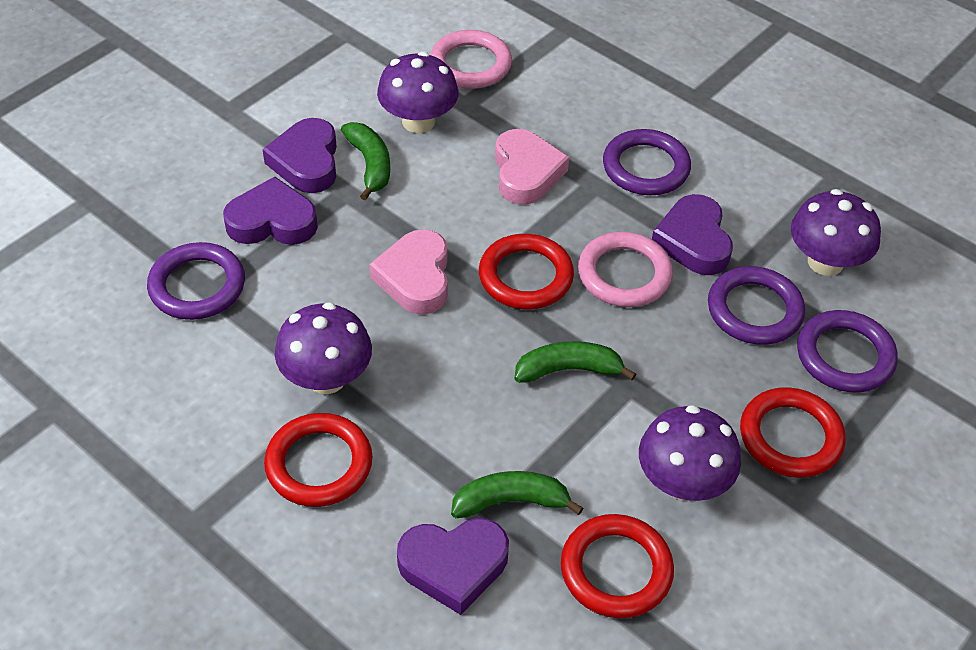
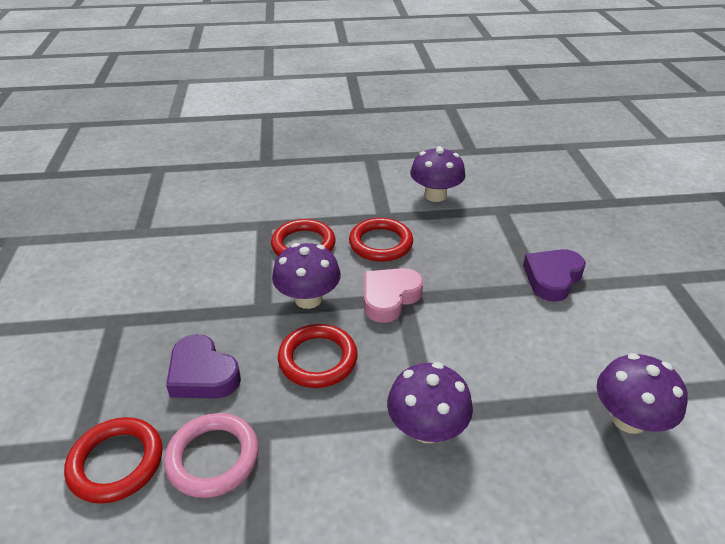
green banana: [341,122,390,200] [451,471,583,518] [515,341,636,383] = 3 -> none = 0
pink heart: [370,229,448,315] [495,129,569,205] = 2 -> [364,268,423,323] = 1
pink ring: [430,30,512,89] [578,232,673,307] = 2 -> [164,413,259,498] = 1
purple heart: [223,177,318,245] [262,118,337,193] [397,518,509,615] [652,194,733,275] = 4 -> [166,334,241,399] [523,249,586,302] = 2
purple ring: [147,242,245,320] [603,129,691,195] [708,266,805,345] [797,310,898,393] = 4 -> none = 0

